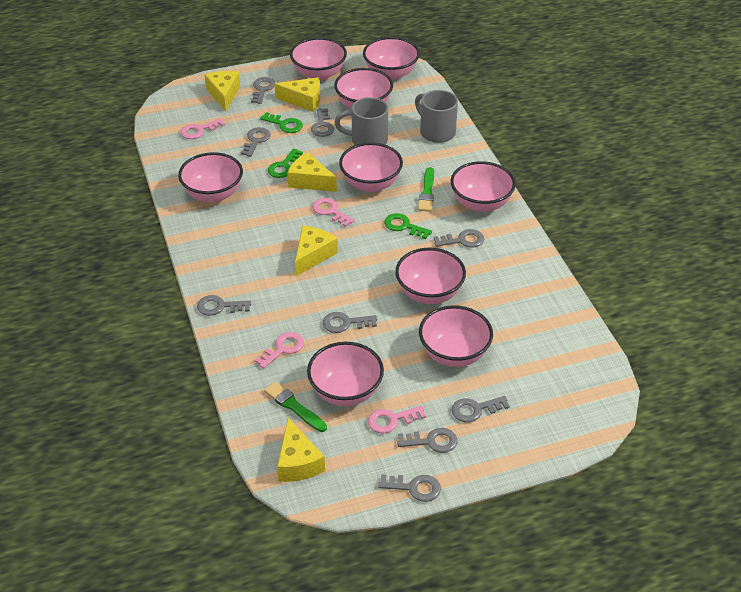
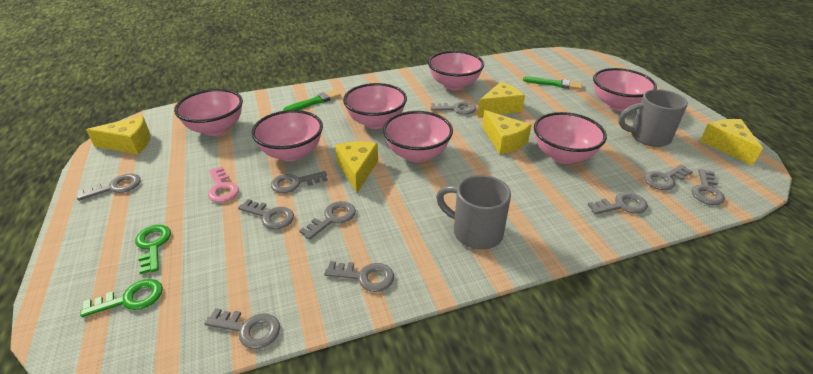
green key: [260,112,303,133] [268,148,303,178] [384,213,432,239] = 3 -> [80,279,163,317] [135,225,171,274] = 2
grey key: [197,295,251,316] [241,127,271,157] [251,77,275,104] [311,108,334,137] [323,312,377,333] [378,474,441,502] [397,428,457,453] [434,229,484,248] [452,396,510,422] = 9 -> [77,174,141,201] [204,308,280,349] [238,199,294,229] [271,171,328,193] [299,201,356,240] [324,261,394,292] [431,102,476,115] [588,192,648,214] [644,165,693,190] [691,169,725,205] = 10
pink bowl: [178,152,243,203] [290,37,347,81] [307,342,384,406] [334,68,393,109] [339,142,403,192] [363,37,420,80] [395,248,466,304] [419,305,493,367] [450,161,516,212] = 9 -> [174,89,243,136] [251,110,323,161] [343,83,407,129] [383,111,453,162] [428,51,484,90] [534,112,607,164] [593,68,657,111] = 7
pink key: [180,118,225,139] [255,332,304,369] [312,198,355,227] [368,405,426,433] = 4 -> [208,166,239,202] = 1

